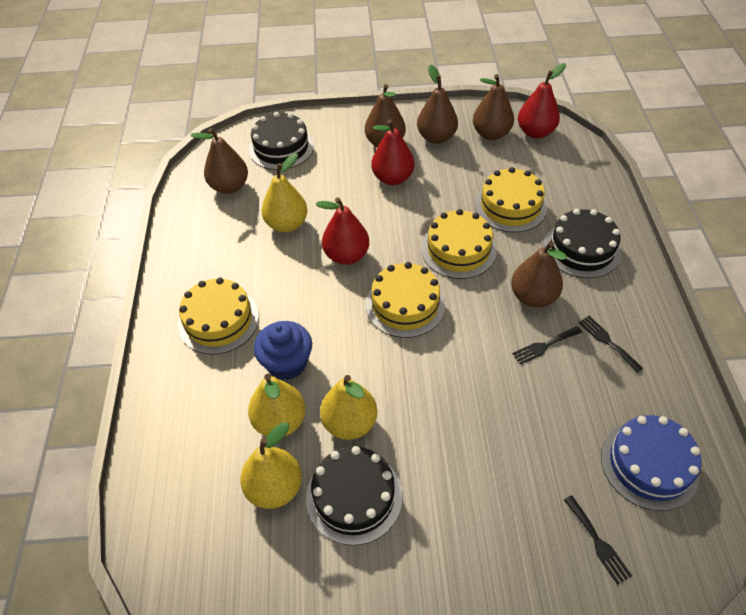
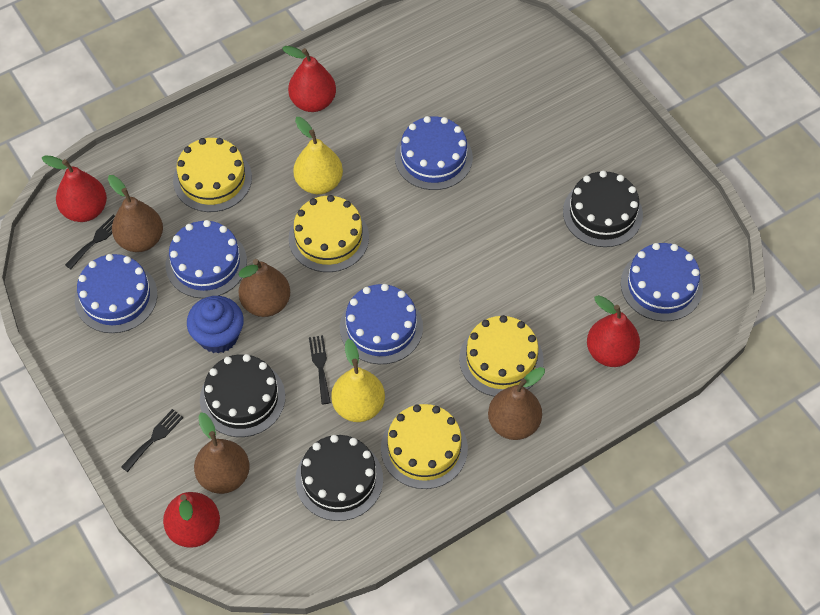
blue cake: [601,415,701,511] = 1 -> [75,254,157,333] [166,220,247,298] [340,284,423,364] [395,116,473,190] [621,243,703,321] = 5
brown pear: [190,128,248,194] [365,84,406,147] [417,65,458,144] [473,74,514,140] [511,241,567,308] = 5 -> [108,175,163,252] [194,413,250,494] [238,259,290,317] [488,367,545,440] = 4
red pear: [315,197,369,265] [371,119,414,185] [518,63,566,138] = 3 -> [42,155,107,222] [163,492,220,548] [282,46,336,112] [587,295,640,367] = 4
yellow pear: [240,422,302,509] [248,374,306,436] [261,153,308,232] [320,375,377,440] = 4 -> [293,117,343,194] [331,339,385,422] = 2

